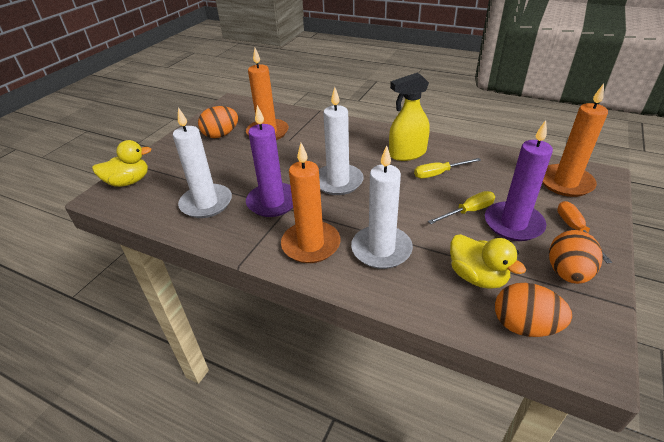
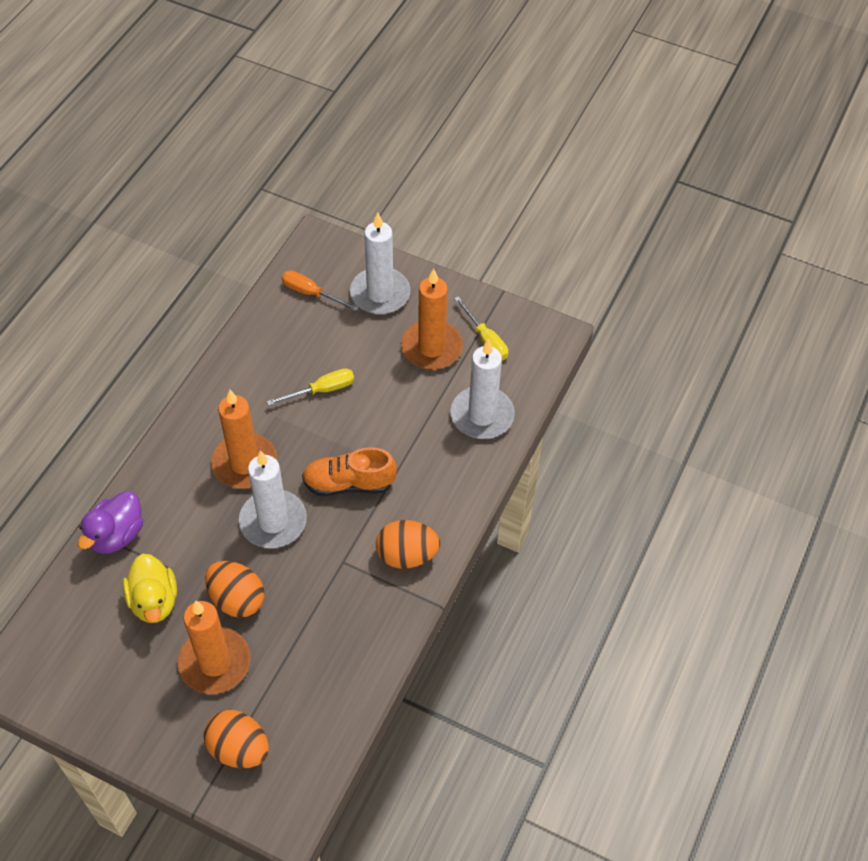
orange shoe: none = 0 -> [302,447,397,496] = 1
purple candle: [246,105,293,217] [485,120,553,241] = 2 -> none = 0
purple duck: none = 0 -> [78,491,143,554] = 1
yellow duck: [92,140,151,187] [450,234,526,289] = 2 -> [123,554,177,623] = 1
yellow spray bottle: [389,73,430,161] = 1 -> none = 0

